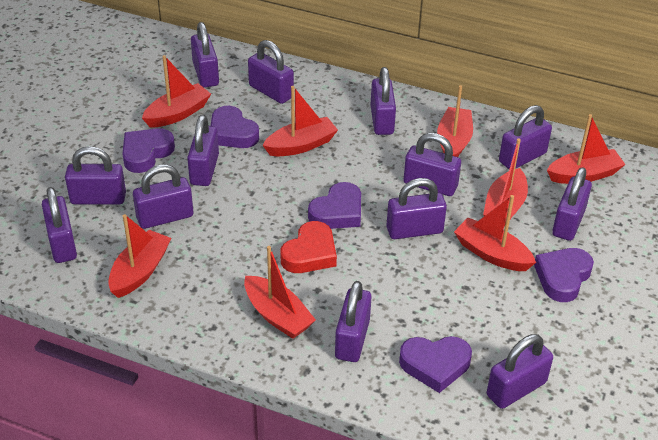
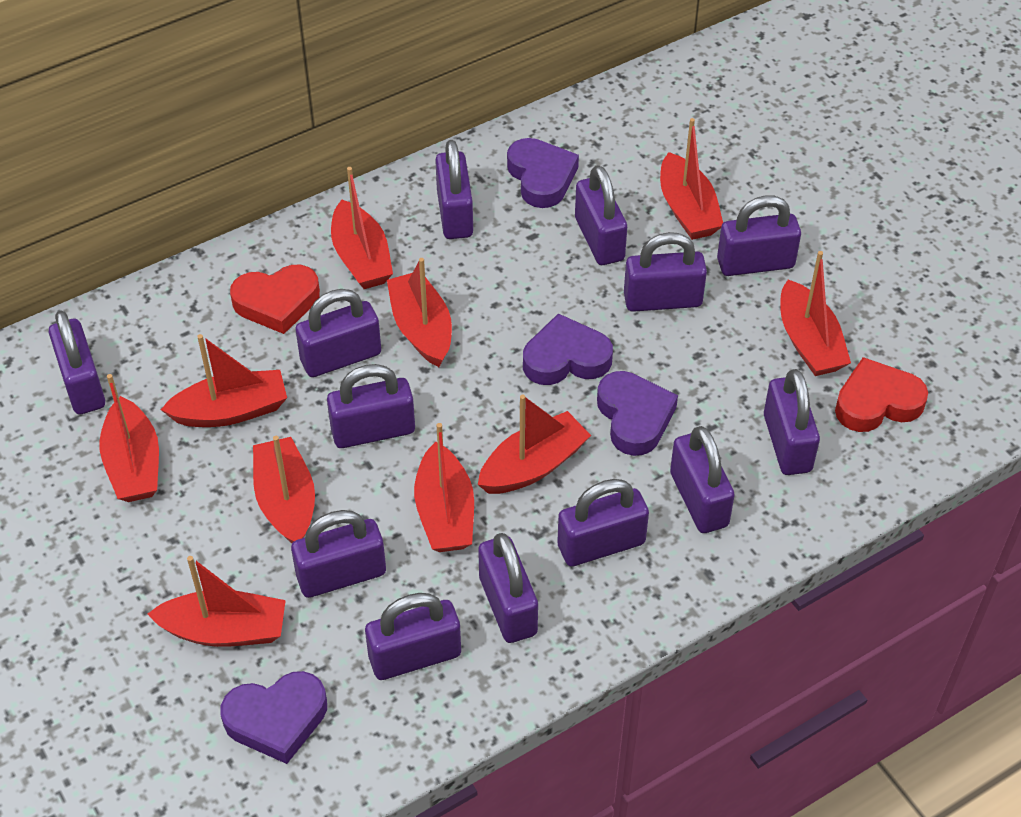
purple heart: [122,128,175,173] [211,106,259,148] [308,182,361,229] [399,336,472,393] [534,248,594,302] = 5 -> [221,671,327,764] [507,138,579,208] [523,314,613,385] [597,371,678,456] = 4
red boat: [108,214,171,298] [142,55,211,128] [244,246,316,339] [263,86,338,156] [437,85,473,157] [454,195,536,271] [483,139,528,226] [547,114,626,184] = 8 -> [100,374,159,502] [148,556,286,647] [161,334,287,427] [253,436,315,543] [331,167,393,289] [387,258,452,367] [414,423,474,552] [478,395,591,494] [660,118,723,240] [780,251,851,376] = 10
red heart: [281,221,337,273] = 1 -> [230,265,320,334] [835,357,928,432] = 2

